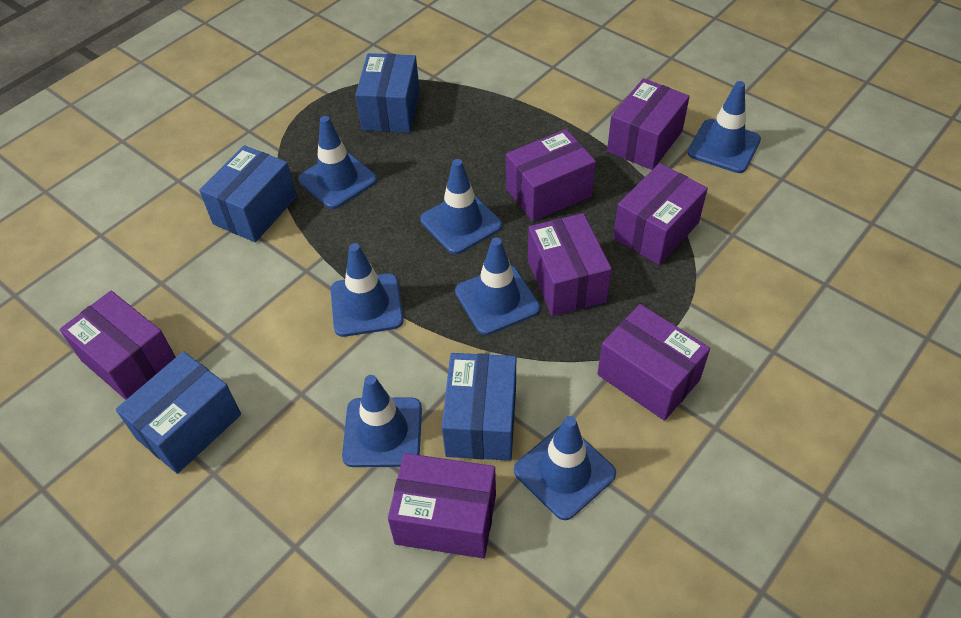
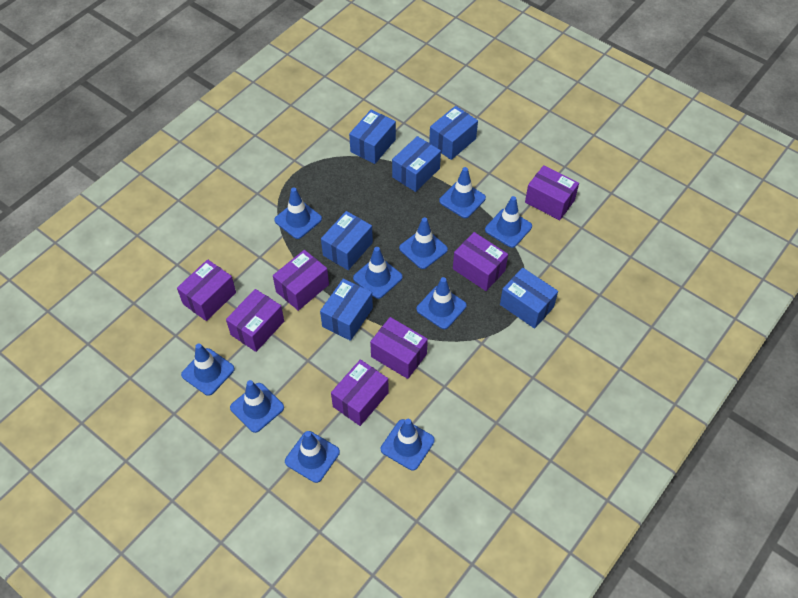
blue box: [116,351,241,474] [199,145,297,242] [355,53,420,133] [442,353,516,461] = 4 -> [320,279,373,341] [321,211,373,270] [349,110,396,164] [392,136,441,192] [429,106,478,160] [500,268,558,329] = 6
blue traffic cone: [298,116,377,209] [331,243,403,337] [342,375,422,467] [420,159,502,254] [455,238,540,335] [514,416,616,520] [688,81,761,173] = 7 -> [181,343,235,396] [230,380,284,433] [274,187,322,239] [285,431,340,483] [353,247,403,299] [381,419,435,470] [399,217,448,269] [416,277,467,329] [439,167,486,218] [485,196,532,248] = 10

